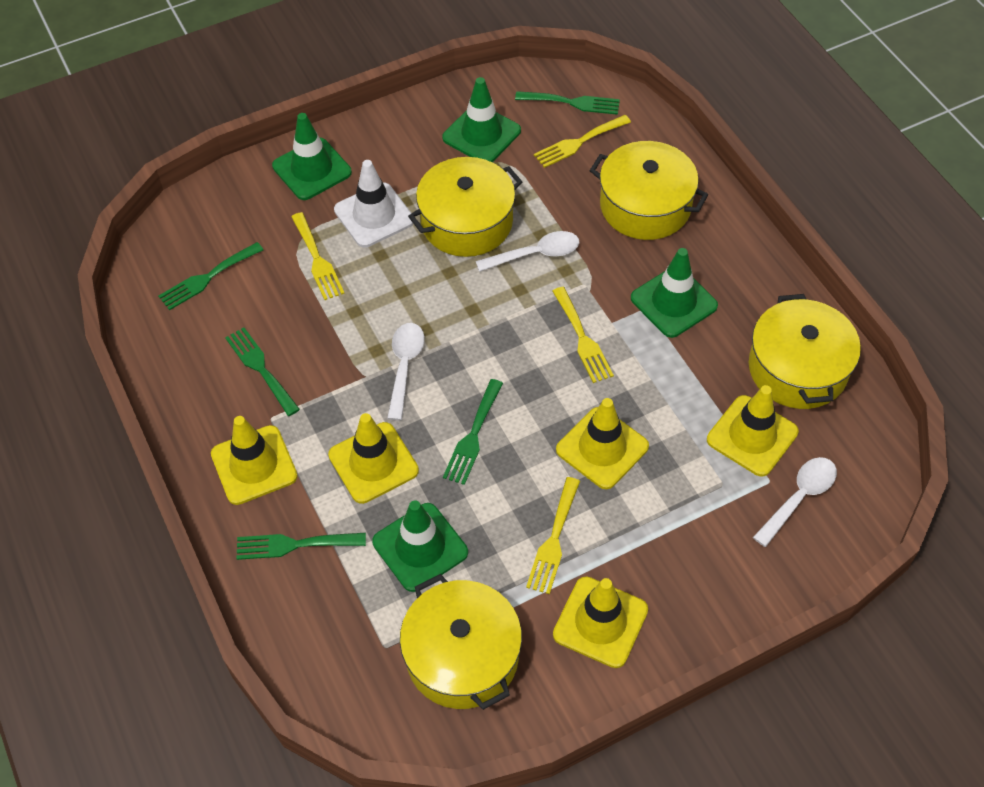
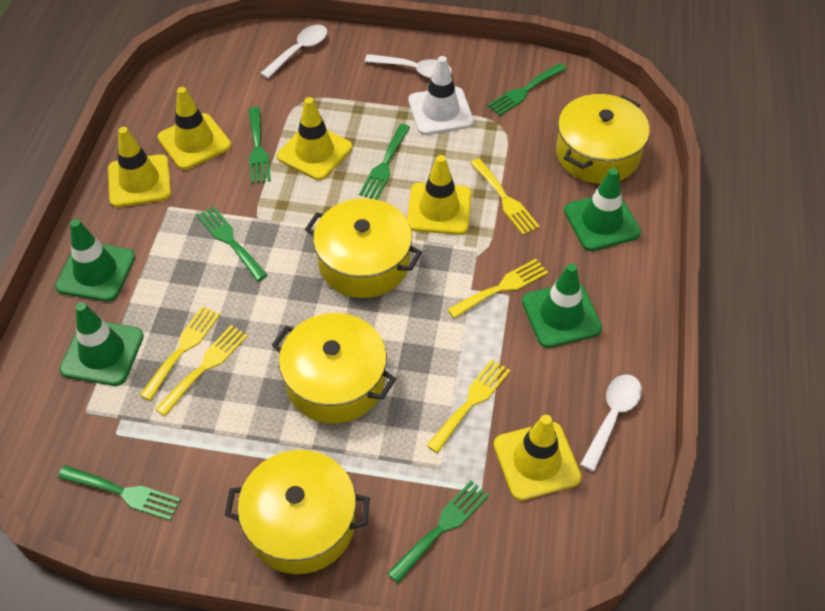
green fork: [158,242,263,310] [225,327,300,416] [236,533,366,560] [443,379,503,485] [515,91,620,115] = 5 -> [58,465,181,520] [197,206,267,281] [249,107,271,183] [359,124,410,200] [387,481,489,583] [487,63,566,116] = 6
yellow fork: [291,212,345,300] [526,477,580,594] [534,115,631,168] [553,287,614,383] = 4 -> [140,306,220,401] [155,325,248,416] [426,359,510,453] [447,259,548,318] [471,158,540,235] = 5

